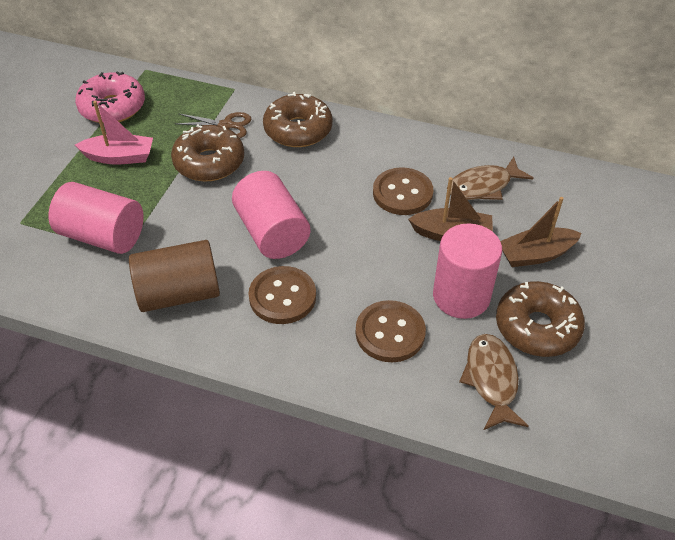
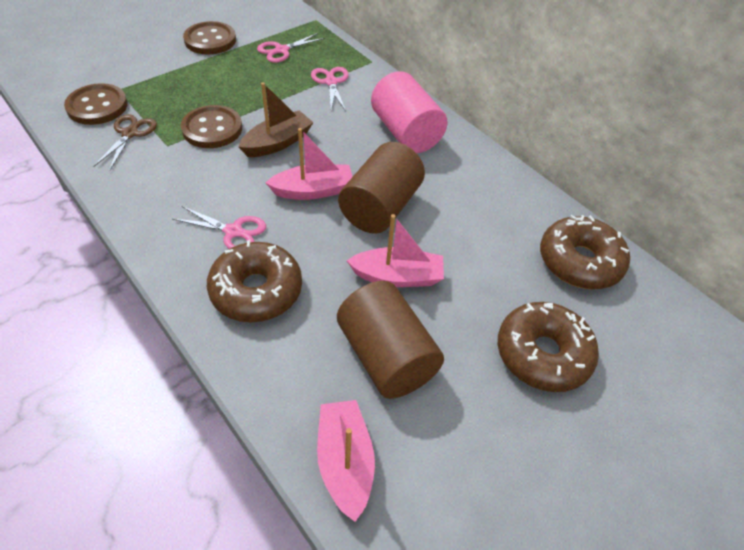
brown boat: [408,177,493,241] [500,197,582,267] = 2 -> [238,82,314,157] = 1
brown cylinder: [129,240,220,312] = 1 -> [337,281,444,399] [338,142,425,234] = 2
brown fish: [447,157,534,200] [459,334,529,430] = 2 -> none = 0
pink boat: [75,101,153,165] = 1 -> [266,128,353,200] [317,400,375,522] [347,214,444,287] = 3
pink cylinder: [49,182,144,254] [232,171,310,259] [433,223,502,319] = 3 -> [371,71,448,153] = 1
pink donut: [75,71,145,124] = 1 -> none = 0
pink scissors: none = 0 -> [172,206,266,249] [257,33,325,63] [311,67,349,111] = 3

